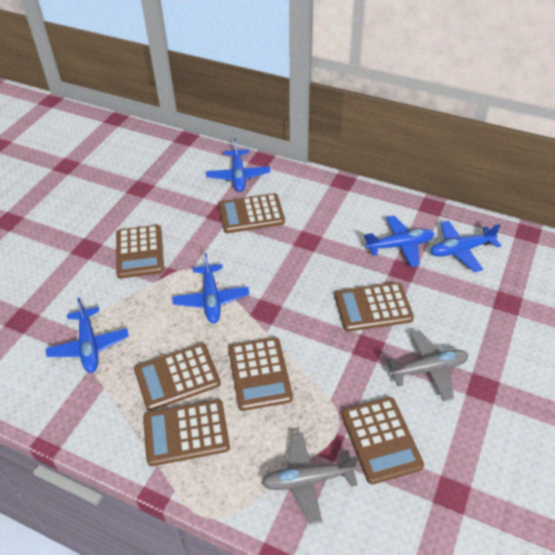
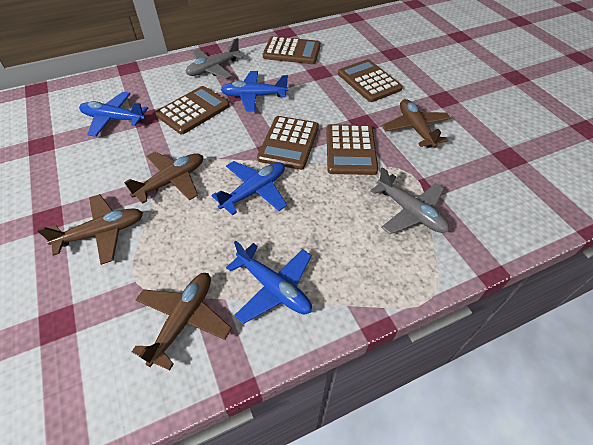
blue plane: [46,298,129,373] [172,253,250,323] [206,138,270,192] [364,216,434,267] [430,221,501,272] = 5 -> [79,92,148,137] [211,161,287,216] [221,71,288,112] [226,241,312,324] = 4
brown calculator: [116,225,164,278] [134,343,221,411] [143,399,230,466] [218,193,285,233] [228,337,293,411] [334,282,414,332] [341,397,424,484] = 7 -> [155,86,230,134] [257,116,319,170] [263,36,321,64] [326,124,378,175] [338,59,403,102] = 5
brown plane: none = 0 -> [37,194,143,265] [124,152,203,204] [132,273,232,371] [382,99,451,148] = 4

